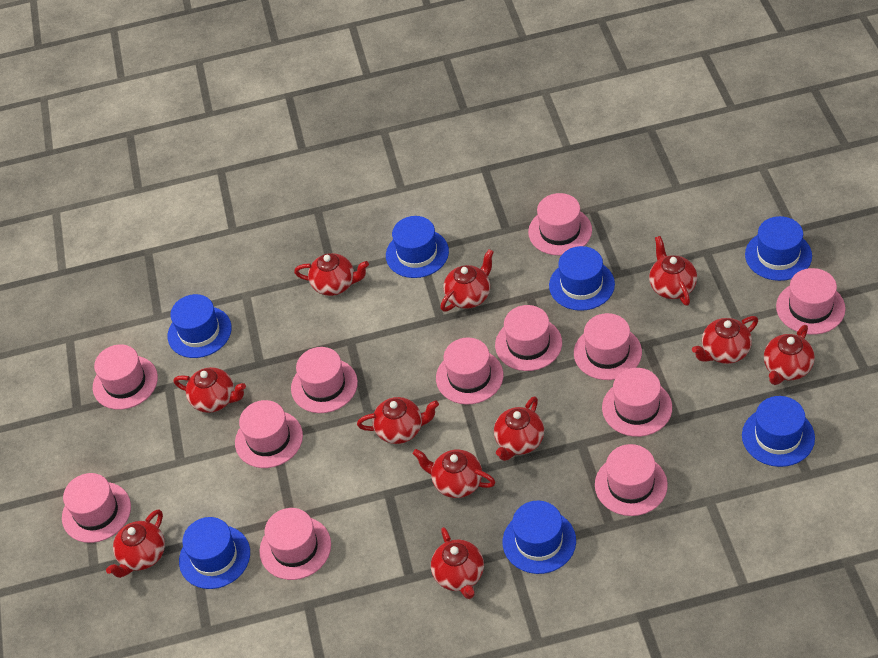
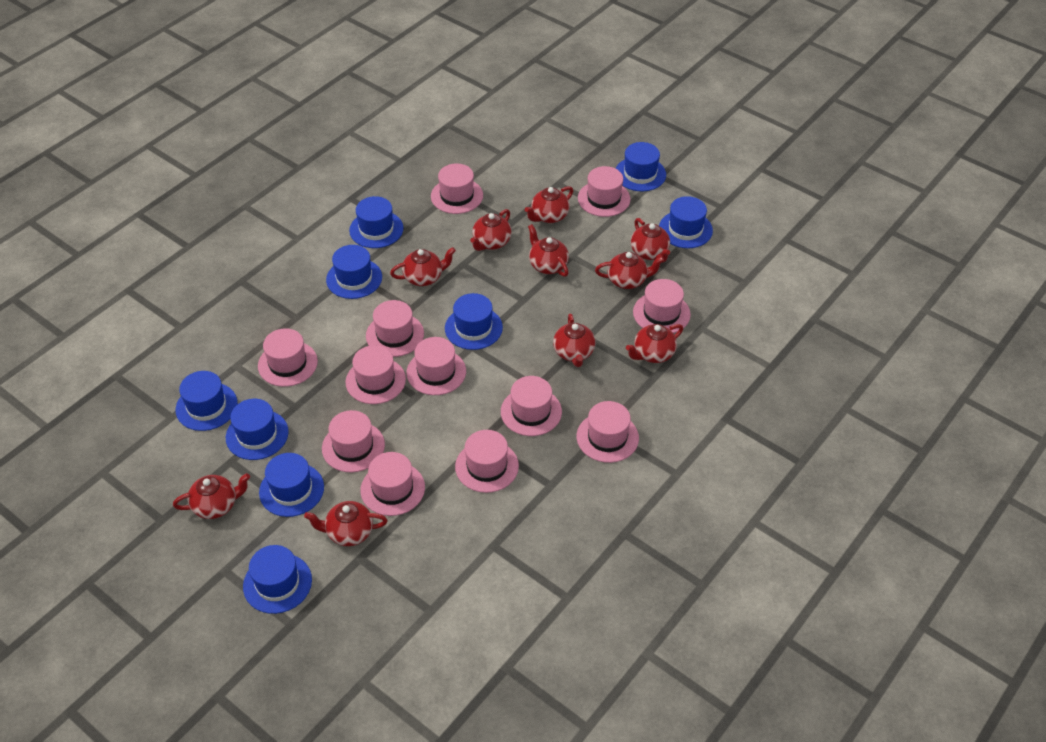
blue hat: [168,294,232,358] [179,517,250,589] [386,216,449,278] [503,501,576,574] [549,246,615,311] [742,396,815,467] [745,216,812,281] = 7 -> [176,371,238,431] [226,399,289,460] [243,545,312,614] [259,453,324,517] [326,245,382,299] [349,196,404,248] [445,293,503,350] [615,142,666,191] [659,196,713,248] = 9
red teapot: [106,509,165,578] [174,367,246,413] [294,253,369,296] [357,397,439,444] [413,449,496,498] [431,527,484,599] [440,249,494,312] [494,396,544,461] [649,236,697,306] [692,316,758,364] [764,325,815,385] = 11 -> [173,473,250,519] [304,501,388,546] [390,247,456,286] [470,209,511,251] [525,186,573,223] [528,224,569,277] [553,313,596,367] [595,252,664,289] [626,324,683,363] [631,218,670,263] = 10

